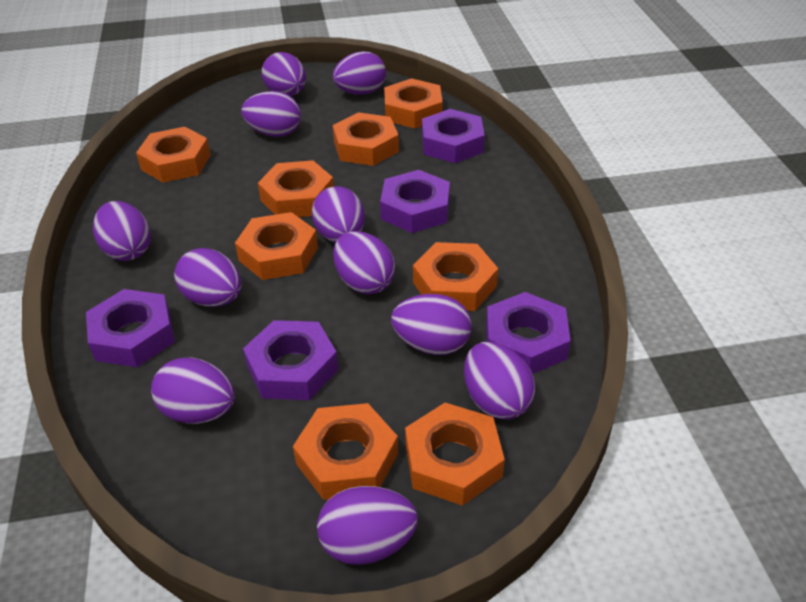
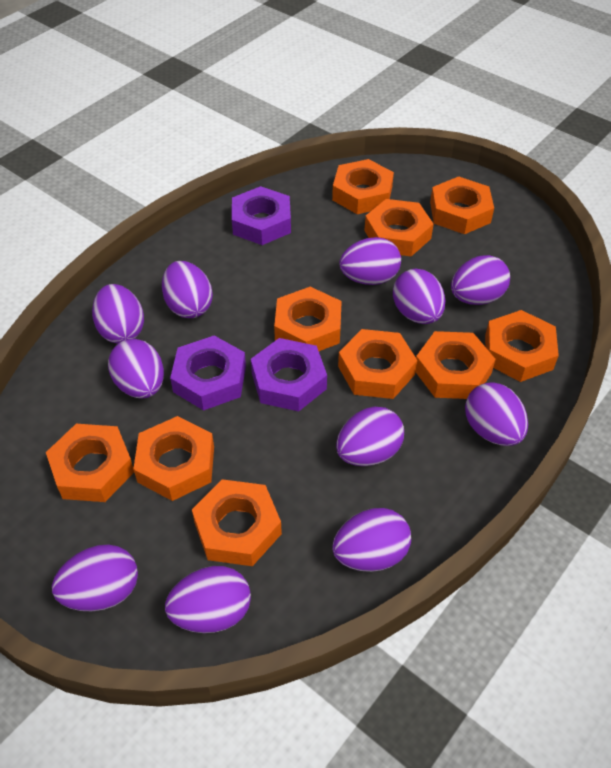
orange nut: [136,127,211,183] [235,212,318,280] [258,160,334,217] [293,403,398,500] [333,112,399,166] [384,78,443,129] [405,403,505,506] [413,242,498,311] = 8 -> [46,424,134,502] [133,416,214,501] [192,479,282,566] [274,287,342,351] [332,159,394,214] [338,329,417,399] [364,199,433,256] [416,331,496,399] [430,176,494,234] [485,310,559,382] = 10
purple nut: [86,289,175,367] [243,320,338,400] [380,170,450,233] [422,109,485,163] [486,292,571,374] = 5 -> [170,336,246,410] [232,186,291,245] [251,338,327,411] = 3

